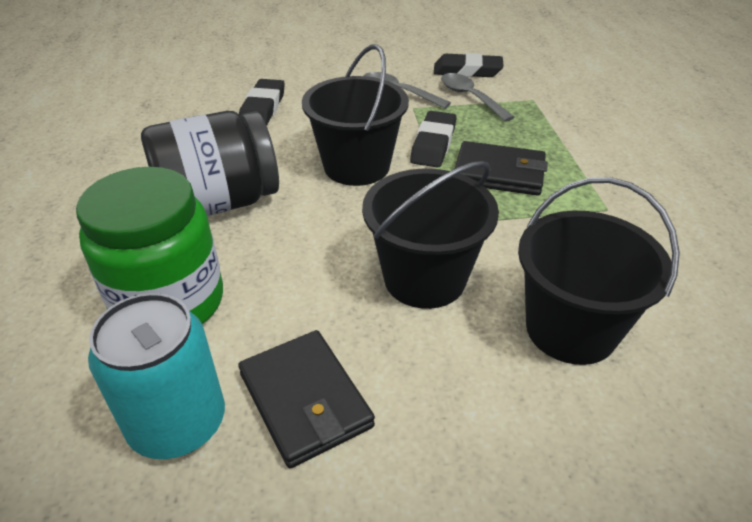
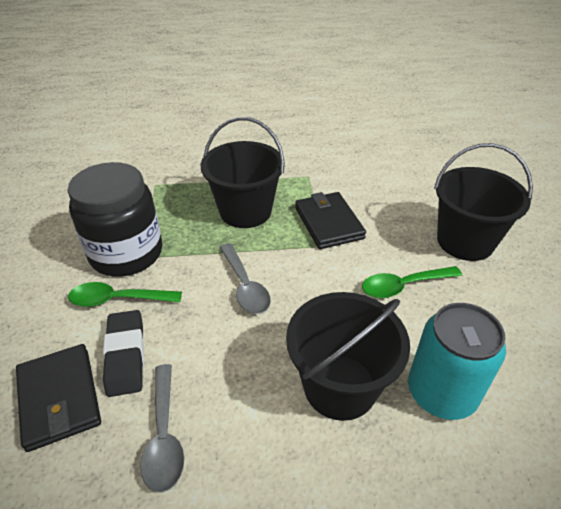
black eraser: [239,79,285,126] [410,111,456,168] [434,53,504,77] = 3 -> [103,310,144,397] = 1
green jar: [76,167,223,324] = 1 -> none = 0
green spoon: none = 0 -> [68,282,182,307] [362,266,462,298] = 2

